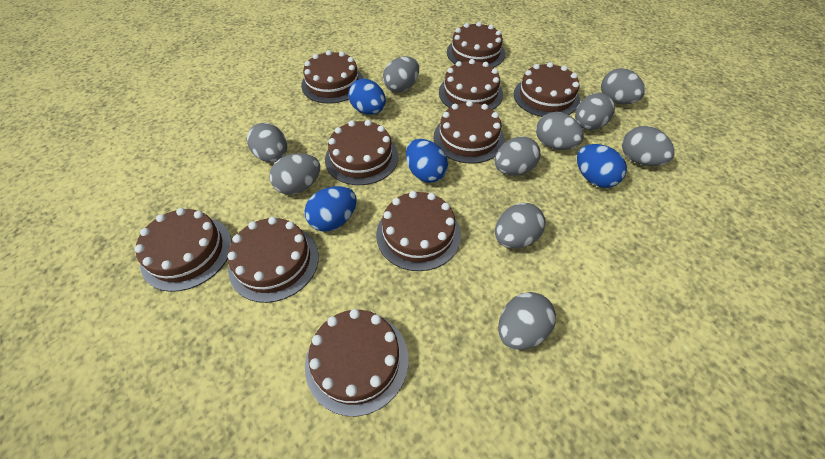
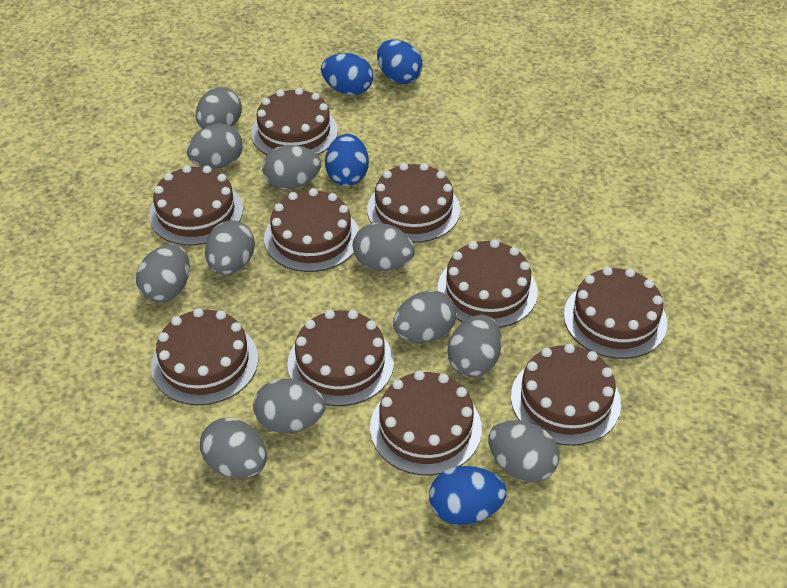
grey egg: [247,123,287,162] [269,153,320,195] [383,56,419,93] [494,136,541,176] [495,203,546,249] [498,292,556,350] [536,112,584,150] [575,93,615,130] [601,68,645,104] [622,126,675,166] = 10 -> [136,244,190,303] [187,124,243,169] [196,87,242,129] [200,418,267,478] [205,220,255,275] [253,379,325,433] [262,145,321,190] [353,223,415,271] [393,290,457,343] [448,315,502,378] [488,420,560,482] = 11

